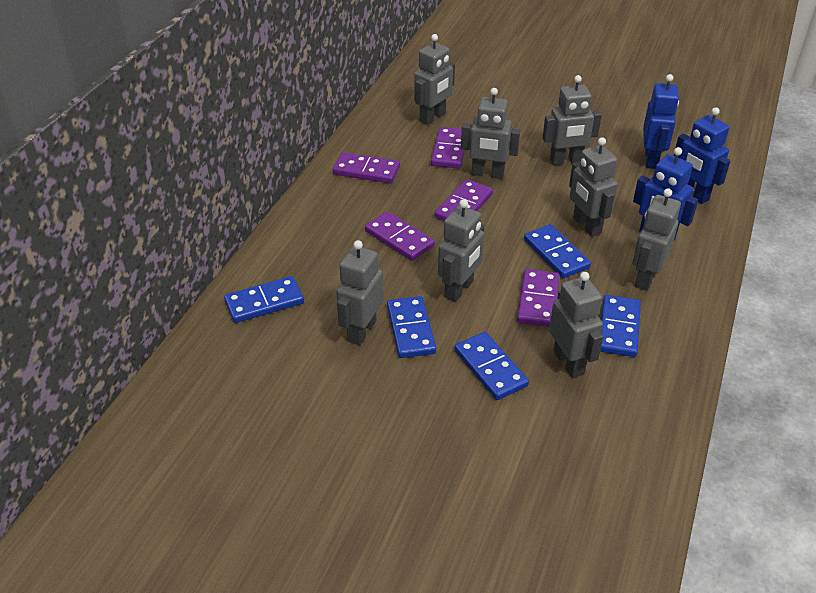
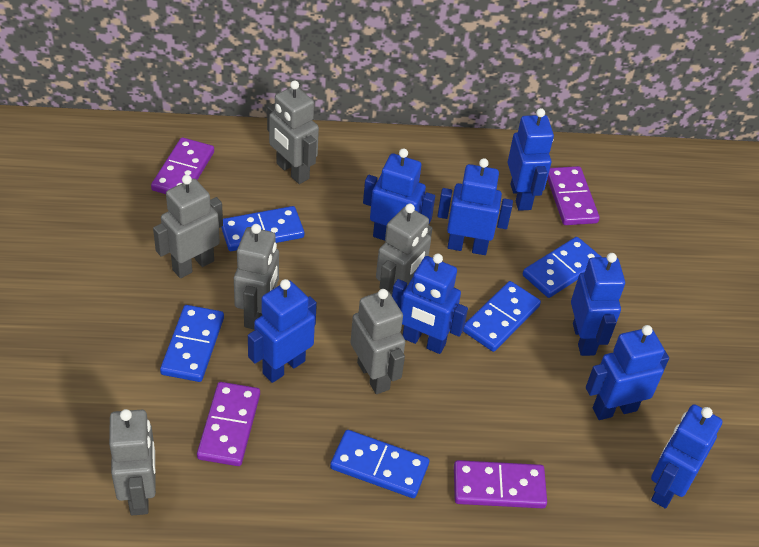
blue robot: [633,147,698,240] [643,74,679,169] [674,107,730,204] = 3 -> [248,279,317,383] [363,148,435,241] [392,253,468,354] [437,158,513,255] [508,108,554,211] [571,253,625,356] [586,325,669,420] [651,404,722,509] = 8
grey robot: [336,240,384,345] [414,34,455,125] [438,199,484,302] [461,88,520,179] [543,75,602,165] [549,272,603,378] [569,137,618,237] [632,188,681,291] = 8 -> [109,409,156,515] [153,175,223,278] [234,224,279,329] [267,80,319,184] [351,289,405,394] [376,204,433,296] = 6
purple domino: [333,152,400,184] [365,211,435,261] [431,127,465,169] [434,179,493,221] [517,269,560,327] = 5 -> [151,137,214,194] [197,382,260,466] [454,460,547,508] [547,166,600,225] = 4

